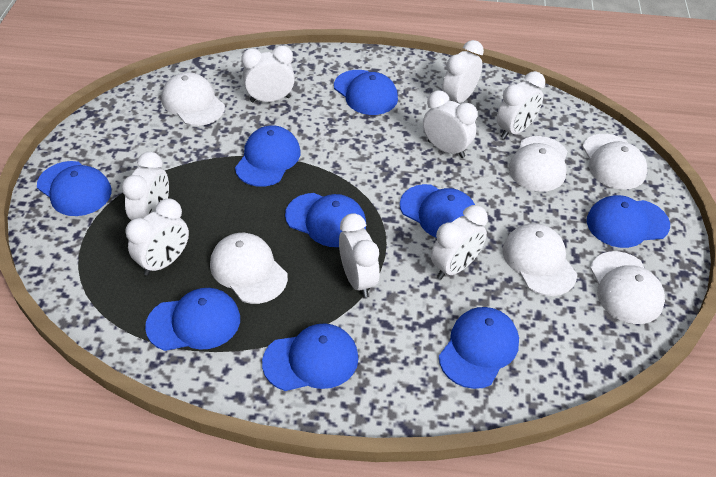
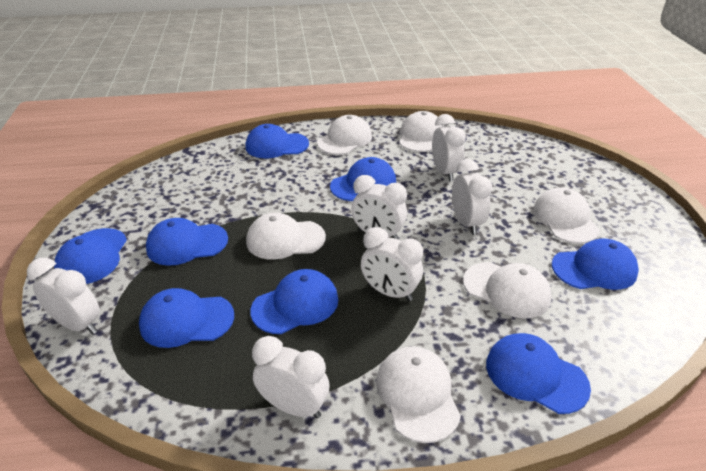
blue cap: [37,161,112,216] [145,288,240,351] [235,125,300,187] [262,323,358,391] [285,193,366,247] [334,70,398,115] [400,184,475,238] [439,307,519,389] [587,195,670,248] = 9 -> [54,228,127,284] [139,288,234,348] [146,218,228,266] [246,124,309,158] [250,269,338,334] [330,157,396,201] [486,333,591,414] [552,239,639,290] = 8
white clock: [122,152,169,220] [125,199,189,276] [241,45,295,102] [339,213,380,298] [423,90,477,158] [431,205,488,279] [442,40,484,103] [497,71,545,139] = 8 -> [27,258,100,334] [252,336,330,418] [351,175,407,240] [361,227,423,301] [432,114,466,181] [452,159,492,235] = 6

